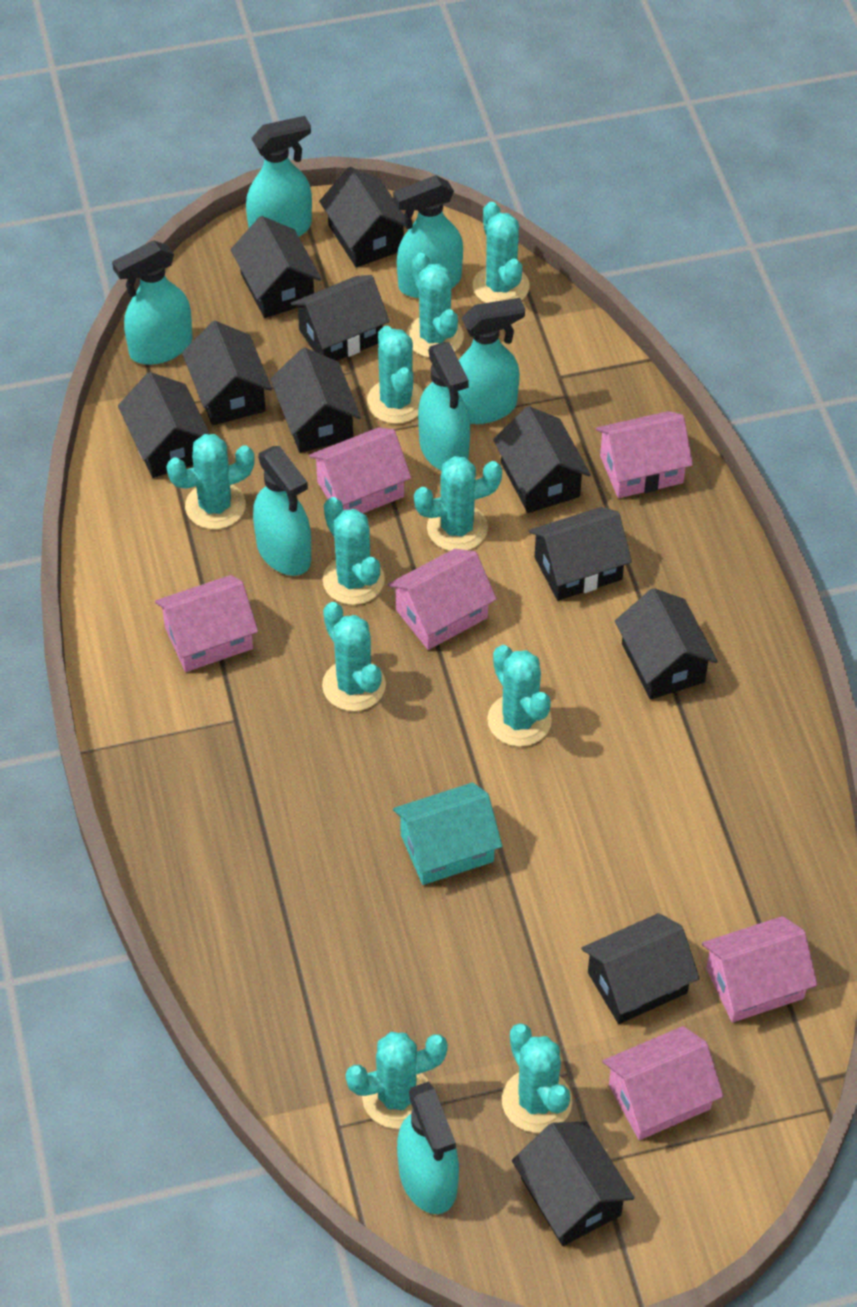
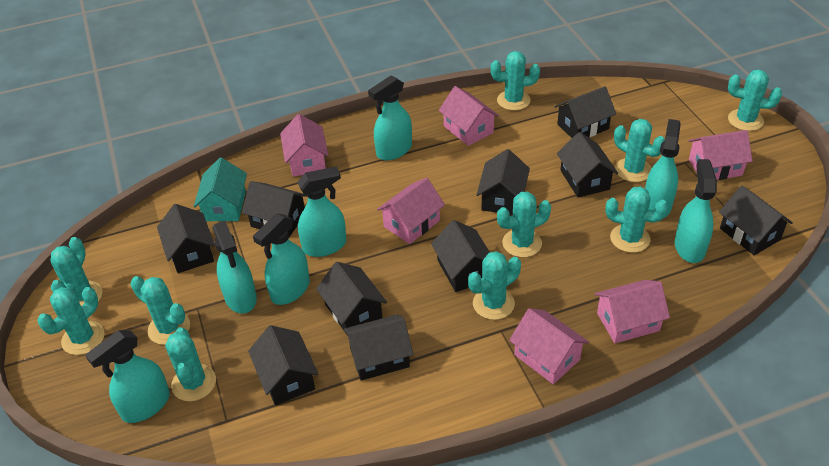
black house: [118,372,210,478] [182,321,272,425] [230,216,321,318] [270,347,361,453] [291,275,390,361] [319,167,405,267] [493,406,591,513] [512,1122,635,1246] [529,507,632,601] [581,913,700,1024] [615,588,718,700] = 11 -> [157,204,215,273] [242,181,307,237] [248,325,319,405] [316,262,387,336] [343,314,413,381] [431,220,490,292] [477,149,530,215] [554,86,616,138] [557,132,618,197] [719,186,793,255] = 10

